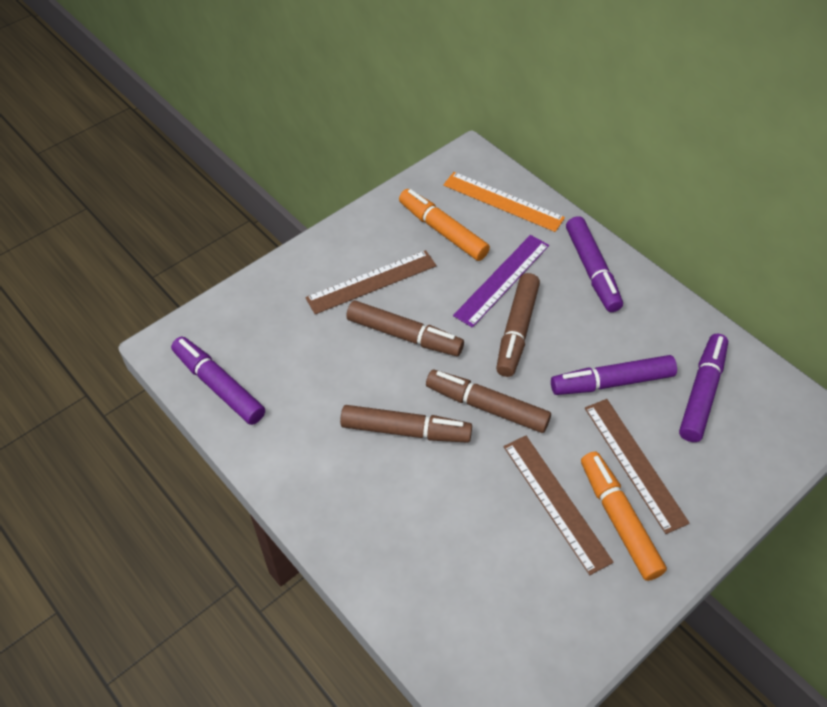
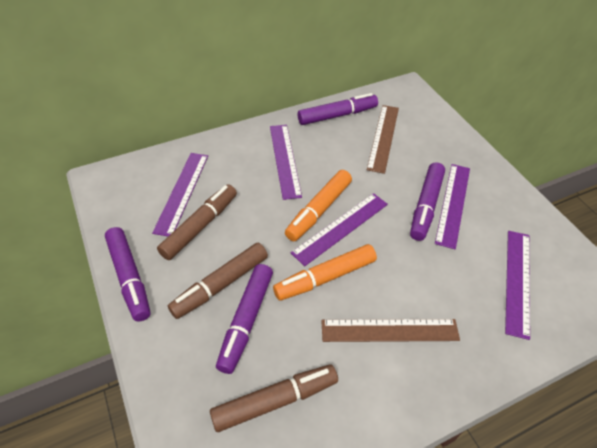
brown marker: [340,405,472,443] [346,300,464,356] [426,370,551,433] [496,273,540,377] = 4 -> [157,184,237,260] [168,243,268,319] [210,364,338,432] = 3
brown ruler: [305,250,437,314] [504,436,614,575] [585,399,690,534] = 3 -> [321,319,460,342] [367,105,399,174] = 2
orange ruler: [443,172,565,232] = 1 -> none = 0
purple ruler: [453,235,549,328] = 1 -> [152,153,208,236] [270,125,302,200] [291,193,388,266] [435,164,470,249] [505,231,530,340] = 5

